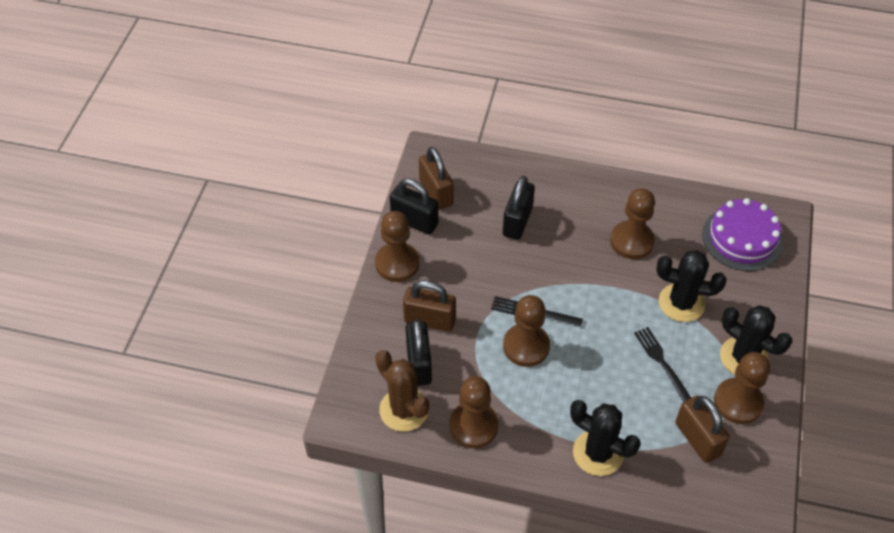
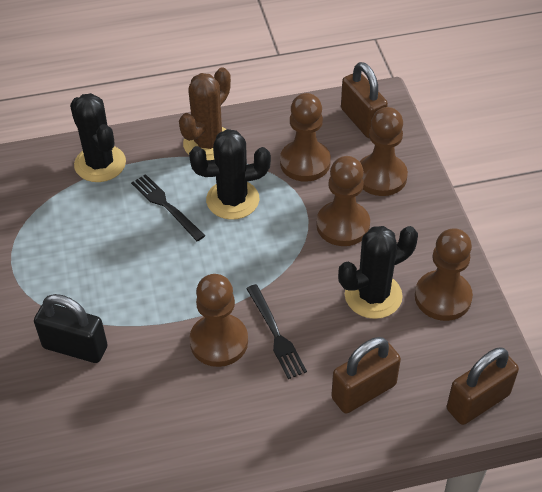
black padlock: [390,179,439,235] [406,319,432,386] [503,176,535,240] = 3 -> [34,294,108,363] = 1
purple cake: [702,198,783,271] = 1 -> none = 0

